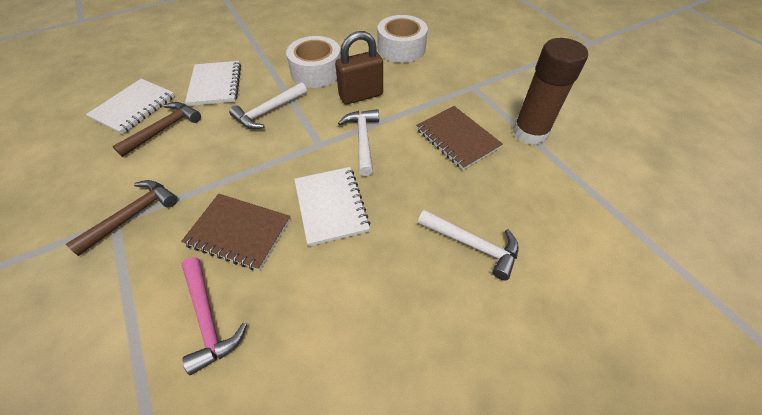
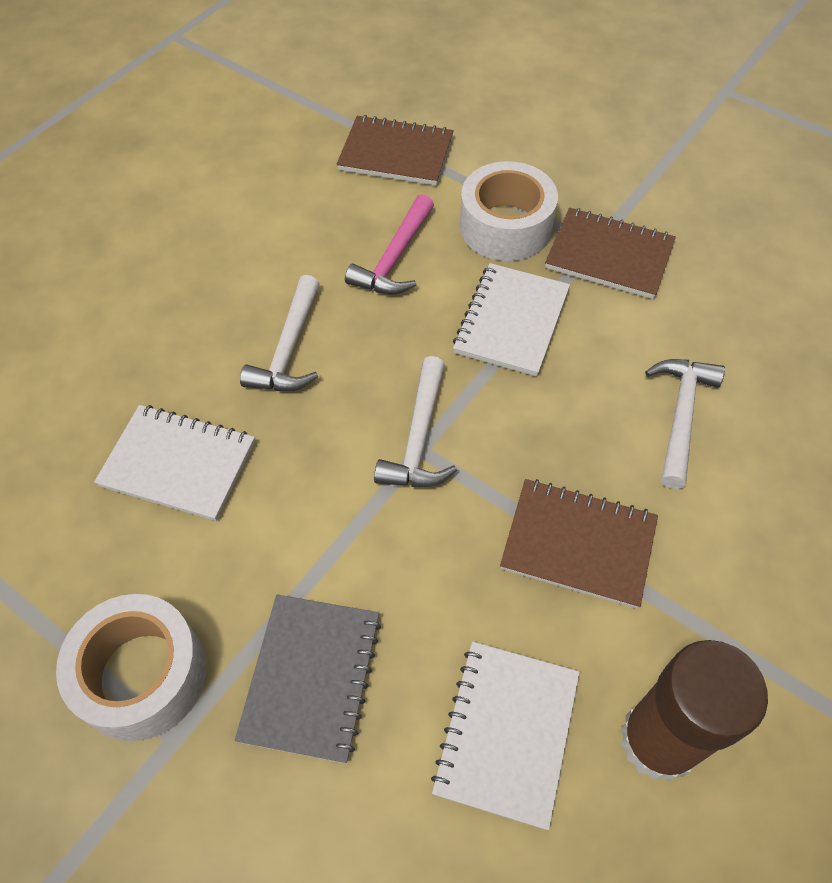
brown hammer: [66,180,178,256] [112,102,201,157] = 2 -> none = 0
brown notebook: [181,194,291,271] [416,106,503,170] = 2 -> [337,115,454,186] [500,479,658,609] [545,208,676,299] = 3
brown padlock: [335,31,383,104] = 1 -> none = 0
grey notebook: none = 0 -> [235,594,381,763] = 1

